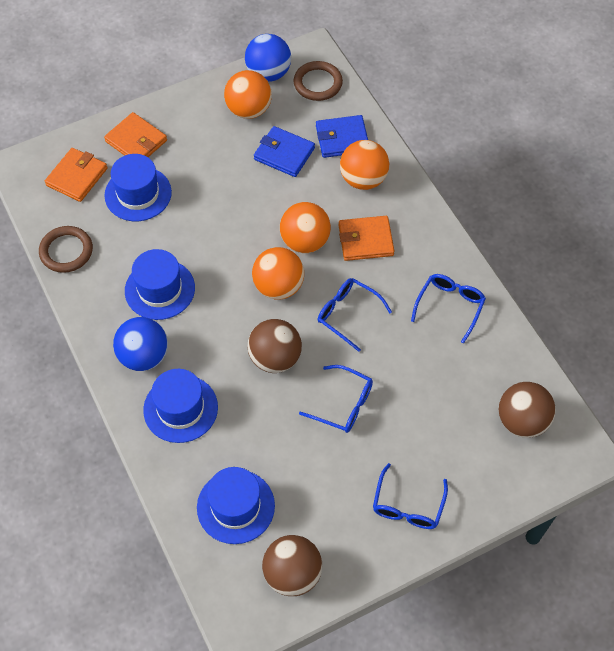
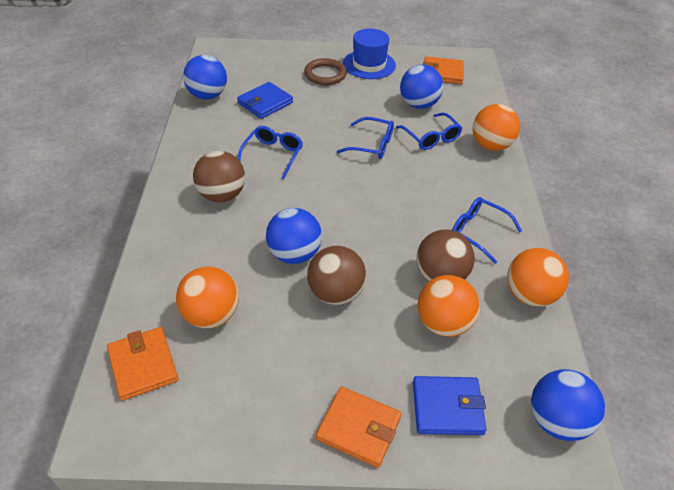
blue ball: [113,317,168,371] [245,34,291,82] = 2 -> [183,55,227,100] [266,208,322,264] [400,65,443,109] [531,369,605,441] = 4
blue hat: [104,154,172,221] [125,249,195,320] [143,369,218,443] [197,467,275,544] = 4 -> [343,28,396,79] = 1
brown ring: [39,226,93,273] [293,61,343,101] = 2 -> [304,58,347,85] = 1

